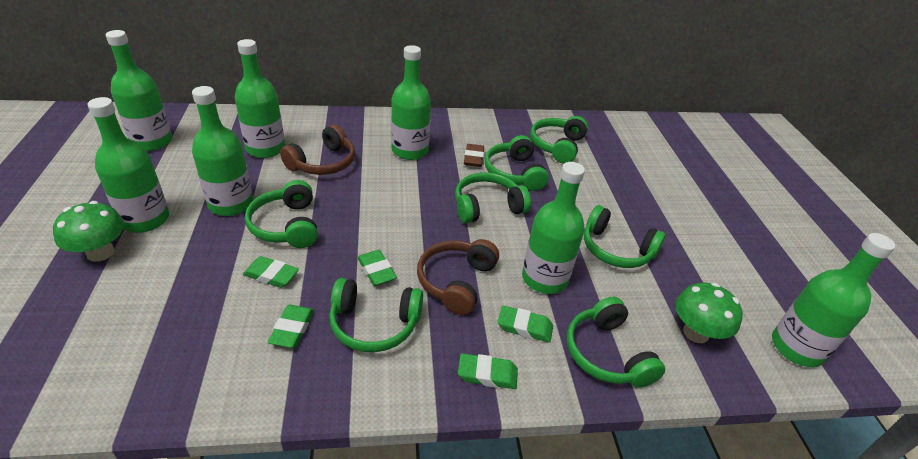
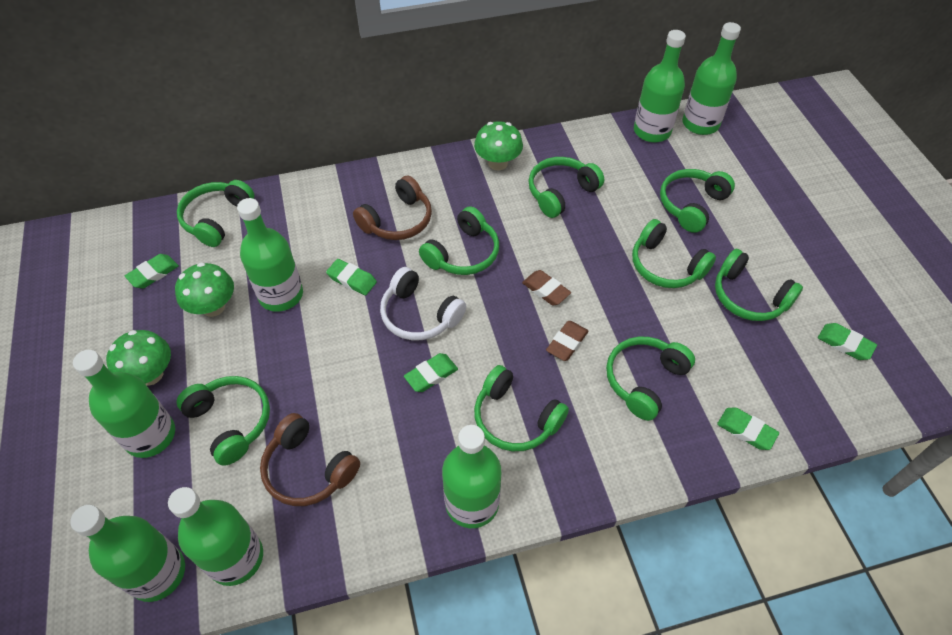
brown eraser: [464,144,484,167] = 1 -> [522,270,571,305] [546,321,588,361] = 2
green headphones: [245,180,318,248] [329,278,423,352] [455,172,531,223] [484,135,549,191] [530,116,588,163] [567,297,665,388] [584,205,666,268] = 7 -> [177,180,255,247] [177,376,270,466] [419,206,499,275] [474,365,569,451] [528,157,604,218] [606,337,695,421] [632,219,716,288] [660,169,735,233] [715,249,803,321] = 9
green mushroom: [53,201,124,262] [675,283,743,343] = 2 -> [106,330,171,386] [175,262,234,317] [474,121,523,170] = 3
white headphones: none = 0 -> [380,267,466,340] = 1

